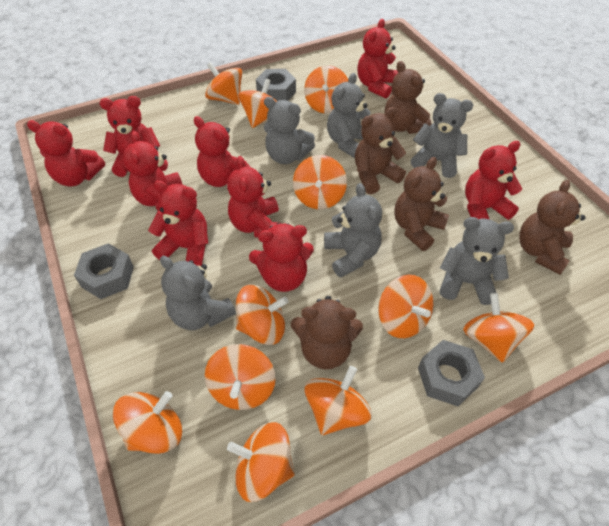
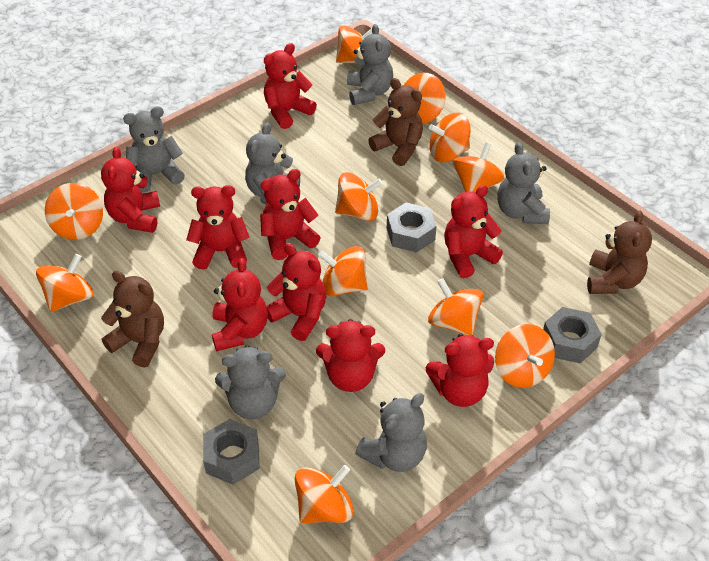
brown teddy bear: [291,296,363,369] [355,107,406,194] [384,61,432,134] [394,157,449,251] [519,180,585,275] = 5 -> [101,271,164,368] [368,78,423,166] [587,210,652,294] = 3

